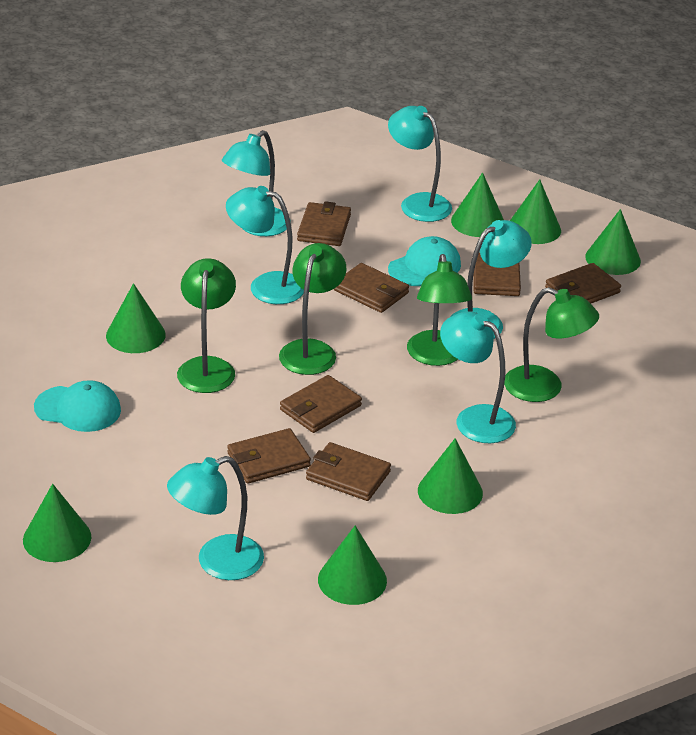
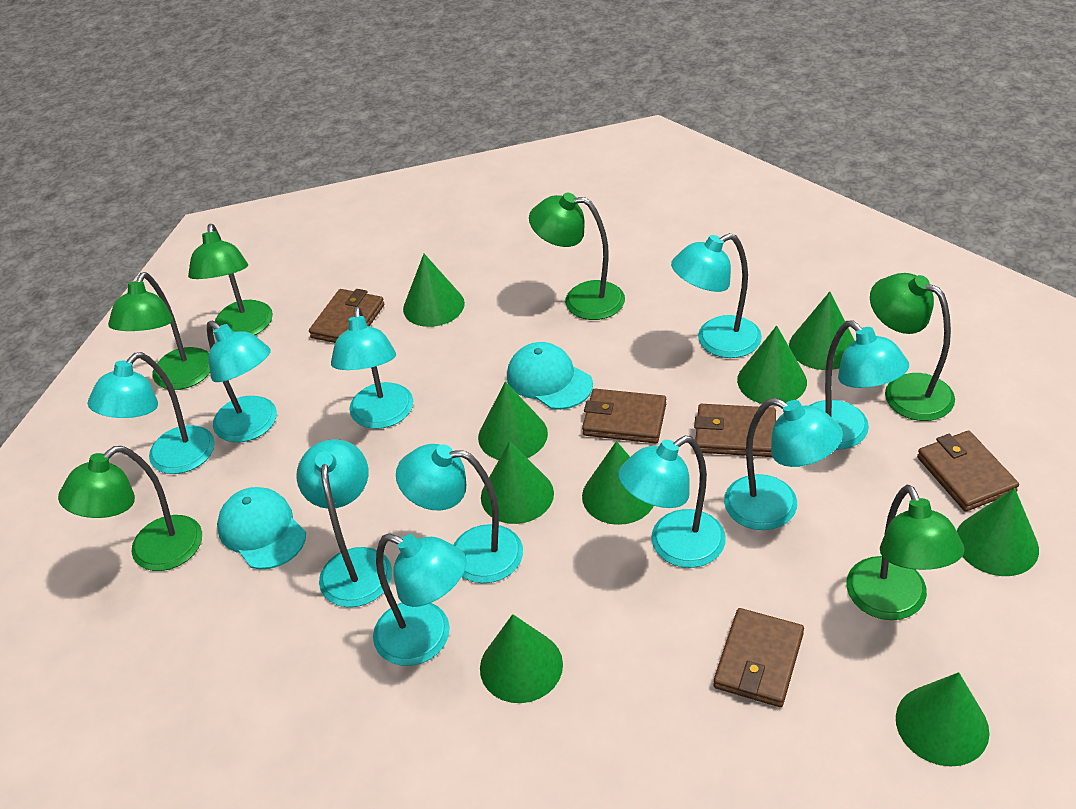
brown wallet: [227,428,311,484] [280,375,362,433] [297,201,351,246] [306,442,391,501] [334,263,409,313] [473,252,521,296] [545,263,621,304] = 7 -> [309,289,384,343] [582,389,666,444] [694,404,776,457] [714,608,804,707] [917,431,1019,512] = 5
green cone: [23,484,91,562] [106,283,166,353] [318,526,387,605] [418,438,483,514] [451,173,504,237] [510,180,561,244] [585,209,641,275] = 7 -> [403,254,465,327] [478,381,548,460] [480,614,563,703] [481,441,554,524] [582,441,653,525] [737,326,807,404] [789,292,855,370] [896,672,990,767] [957,488,1039,576] = 9
green lamp: [177,258,236,393] [279,243,346,375] [407,254,472,366] [504,287,599,402] = 4 -> [58,446,202,571] [108,272,210,390] [188,224,273,335] [529,193,625,320] [846,485,964,620] [870,273,955,421] = 6
turquoise lamp: [167,456,264,580] [222,130,291,236] [226,186,304,304] [388,106,452,222] [440,311,516,443] [449,220,532,339] = 6 -> [88,352,215,474] [207,320,277,442] [297,439,392,607] [331,306,413,429] [373,534,467,666] [396,444,523,583] [618,436,726,568] [671,233,762,358] [724,398,843,530] [809,321,909,450] = 10

